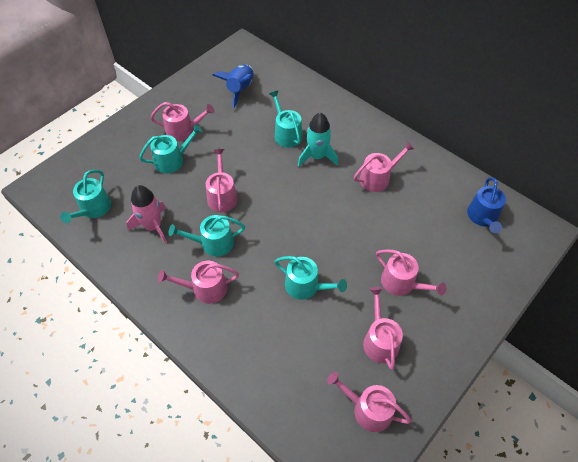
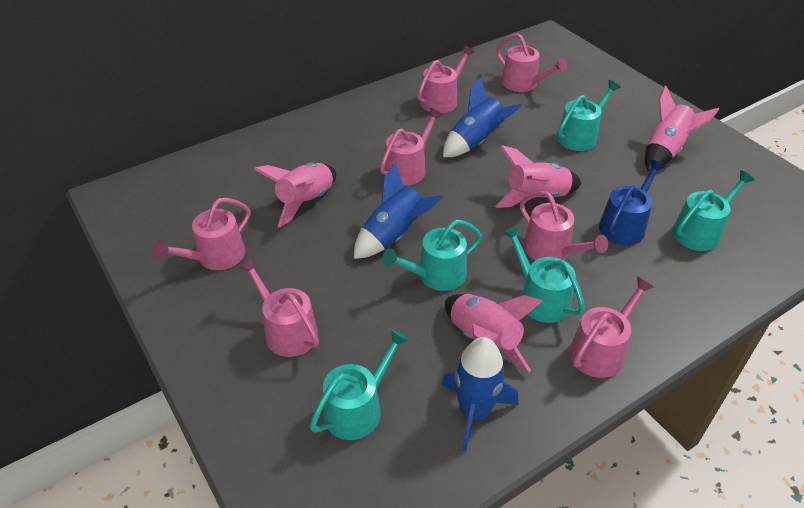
blue rocket: [212,65,254,108] = 1 -> [354,163,443,259] [442,337,518,452] [443,77,522,157] = 3
pink rocket: [127,185,167,244] = 1 -> [254,163,336,228] [445,294,543,373] [495,145,582,208] [645,85,719,171] = 4
turquoise rocket: [298,112,338,167] = 1 -> none = 0

